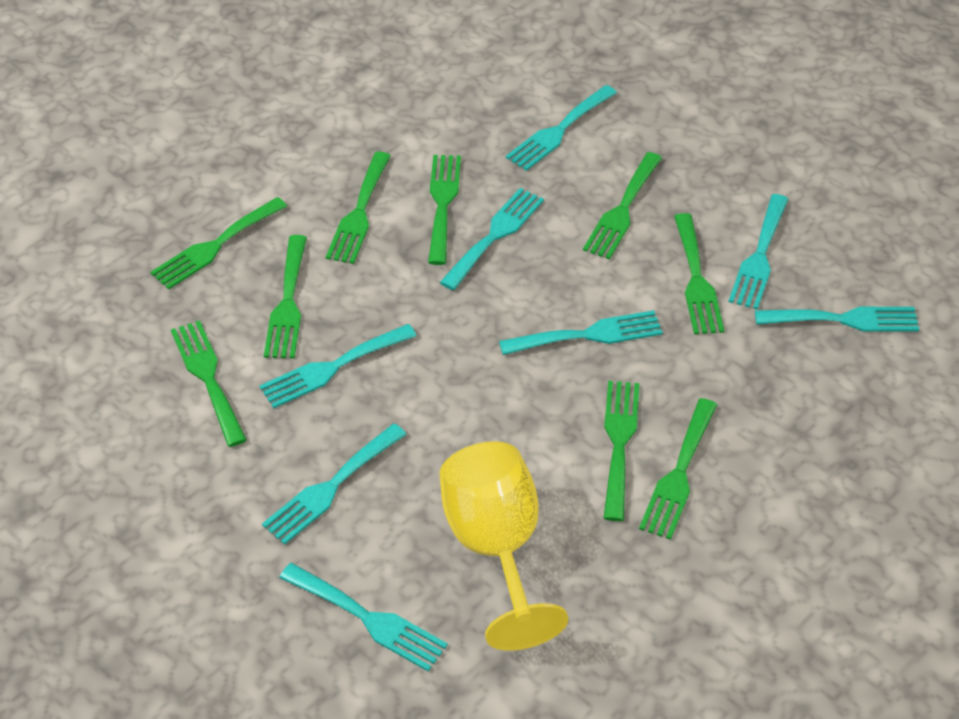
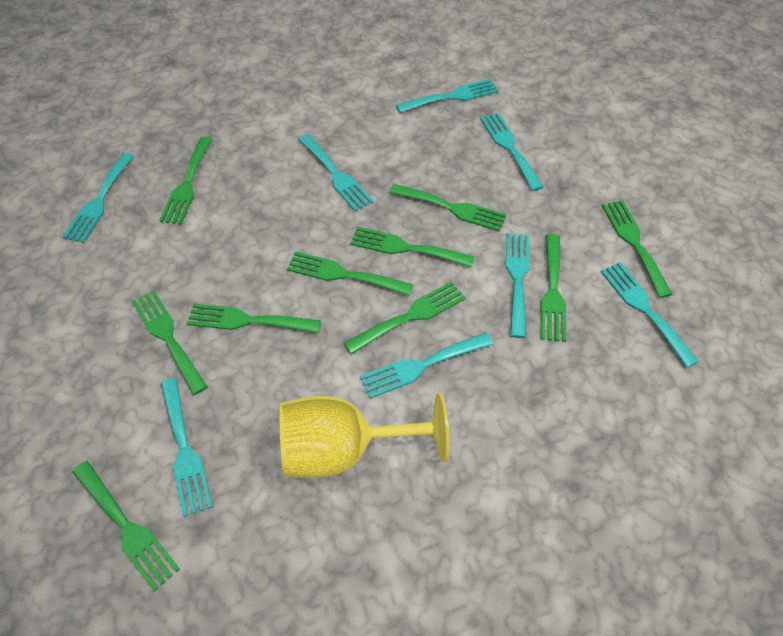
green fork: [151,197,288,290] [171,320,247,447] [264,235,307,359] [326,152,391,264] [428,155,461,265] [583,152,662,260] [604,381,639,521] [639,398,717,540] [674,213,724,334] = 9 -> [72,461,180,591] [132,290,208,395] [159,137,212,225] [187,303,321,333] [287,251,413,296] [344,281,465,354] [350,227,475,267] [389,184,506,232] [541,234,566,342] [602,200,673,298] = 10

